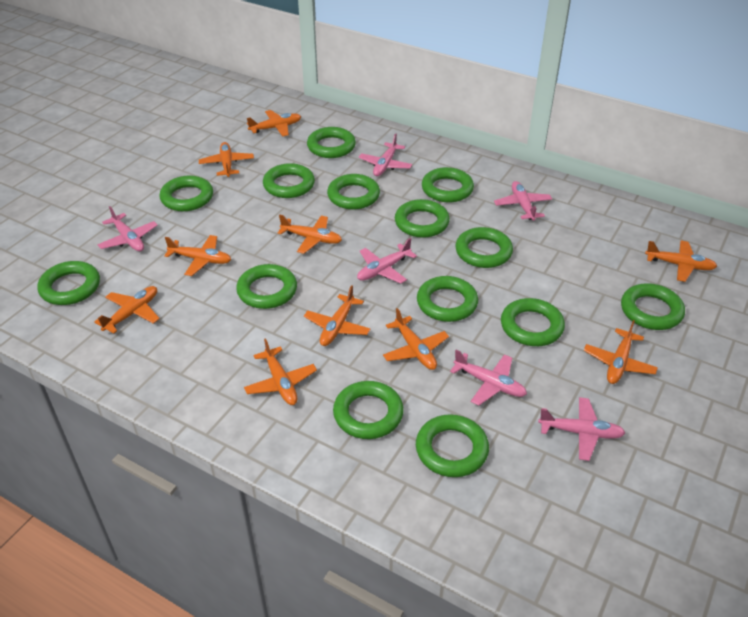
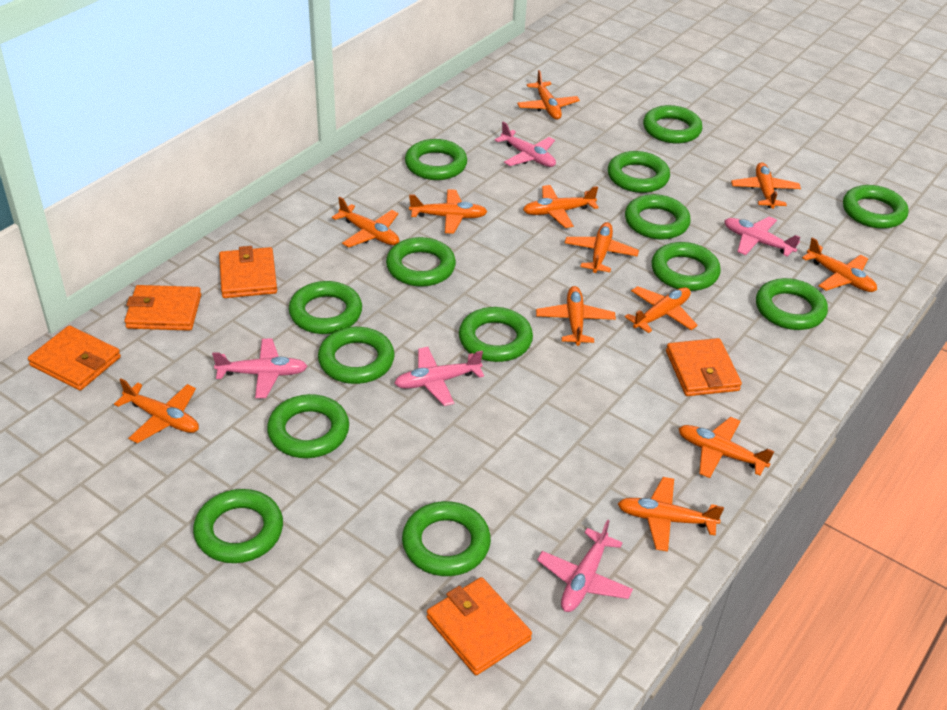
orange plane: [94,286,160,334] [164,235,231,276] [199,142,254,177] [244,338,317,405] [247,110,301,137] [278,215,342,254] [304,285,371,346] [383,308,449,370] [584,320,658,384] [645,240,717,282] = 10 -> [114,378,199,443] [332,197,399,247] [409,189,487,234] [517,70,580,120] [523,185,599,228] [536,286,616,346] [565,222,639,273] [618,477,724,552] [625,286,698,333] [678,417,774,478] [731,162,801,209] [802,237,877,292] = 12
orange wallet: none = 0 -> [28,325,121,391] [125,285,201,331] [219,246,277,298] [427,577,532,675] [666,338,742,396] = 5
pink plane: [97,206,158,251] [357,238,417,283] [359,133,412,176] [450,350,527,406] [494,181,552,221] [538,397,625,461] = 6 -> [212,339,308,398] [394,347,484,406] [495,121,556,167] [537,519,633,612] [724,216,801,257] = 5

